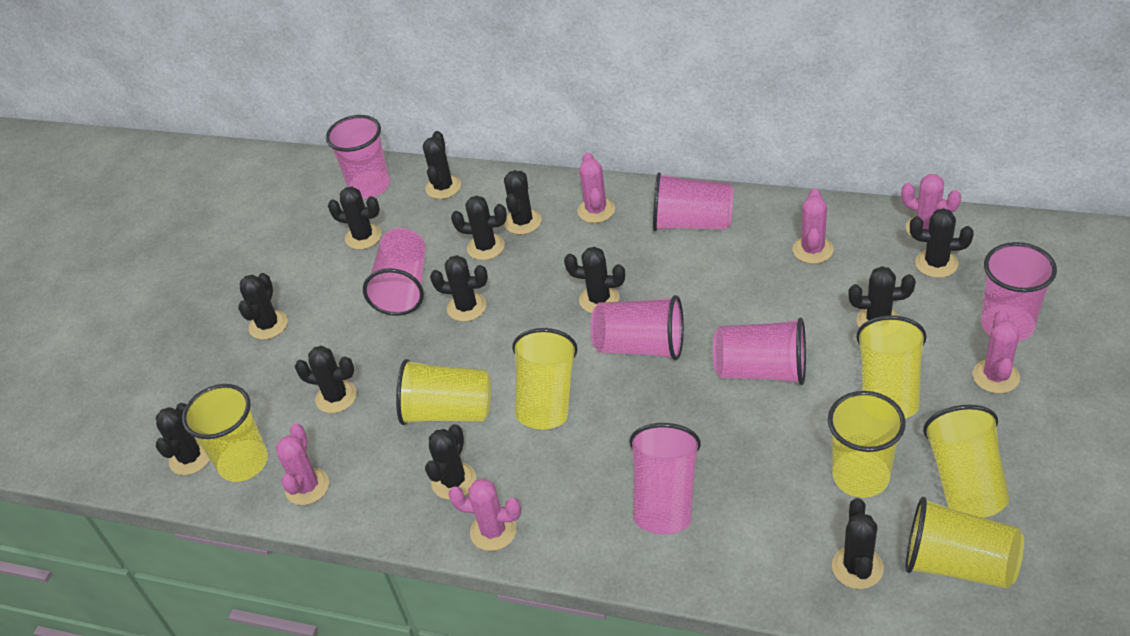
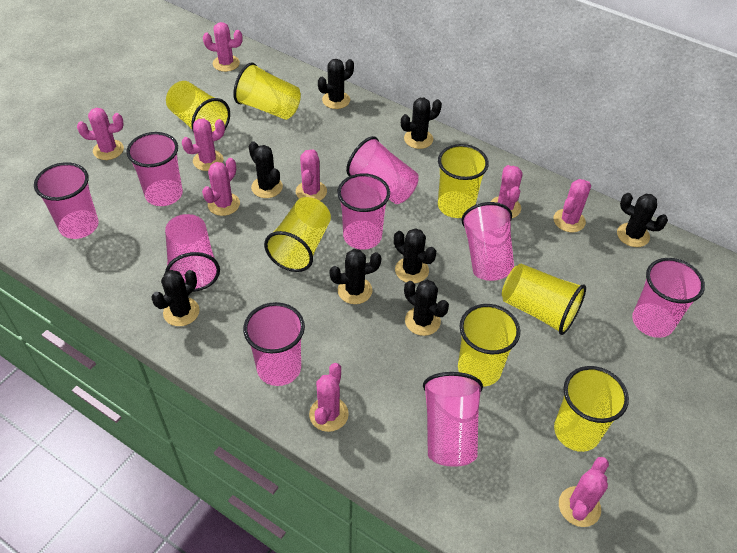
black cactus: [156,403,210,475] [238,273,288,340] [295,346,357,413] [328,186,382,250] [423,131,461,199] [425,424,476,500] [430,255,488,322] [451,196,507,260] [504,170,542,235] [564,247,625,313] [832,498,884,589] [848,266,916,328] [910,208,974,278] = 13 -> [151,270,200,326] [249,141,283,198] [318,59,354,109] [329,249,381,304] [394,228,436,283] [401,98,442,149] [404,280,449,336] [617,193,668,247] = 8
pink cactus: [276,424,329,505] [448,479,521,551] [577,153,615,223] [792,188,834,264] [901,174,961,237] [973,310,1020,394] = 6 -> [77,108,124,160] [182,118,225,171] [202,158,240,216] [203,22,243,72] [296,149,327,201] [309,363,349,432] [491,165,523,218] [553,179,591,232] [559,457,609,527] = 9
pink cup: [326,115,390,198] [363,228,426,316] [590,295,684,360] [630,423,701,534] [653,172,734,231] [713,317,806,385] [981,242,1057,342] = 7 -> [34,162,99,239] [126,132,183,206] [165,214,220,292] [243,302,305,386] [337,173,390,250] [346,136,418,204] [423,372,483,467] [461,202,514,281] [632,258,705,338] = 9

